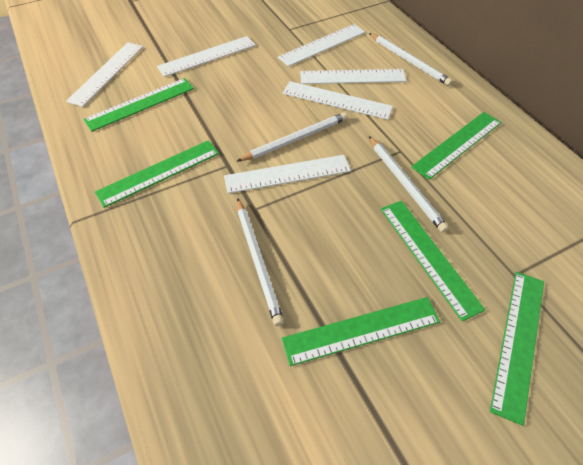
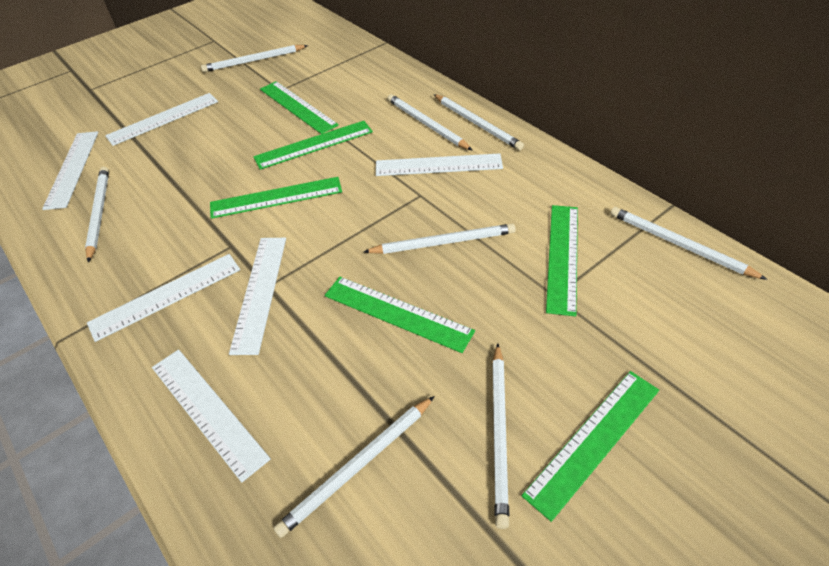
white pencil: [236,112,348,162] [237,198,284,326] [369,33,453,86] [369,136,449,233] = 4 -> [85,167,109,263] [201,45,308,72] [273,396,434,538] [364,224,516,254] [387,94,473,151] [433,94,524,150] [492,343,509,529] [610,207,767,280] = 8

